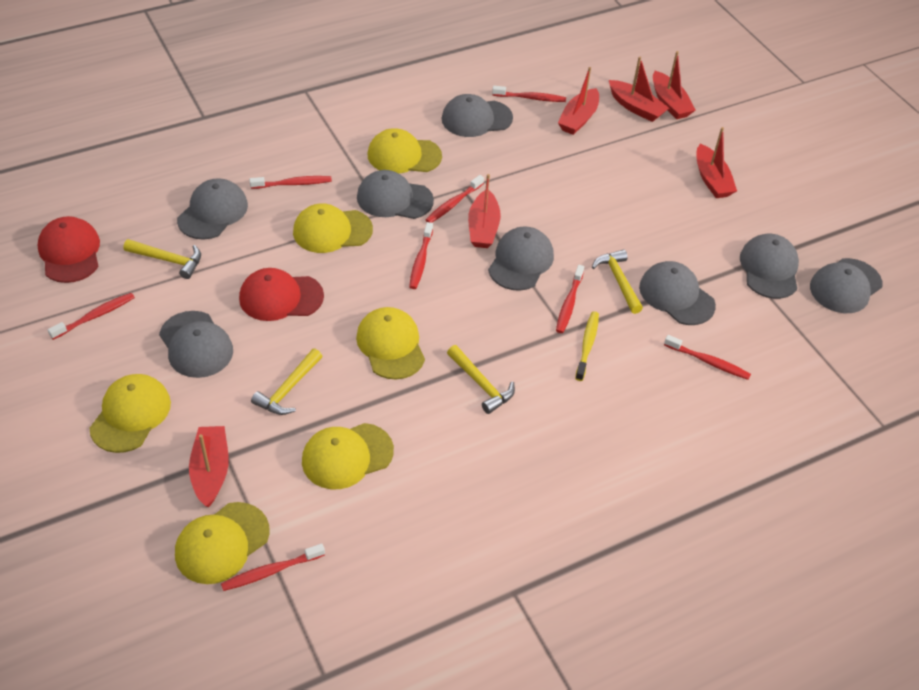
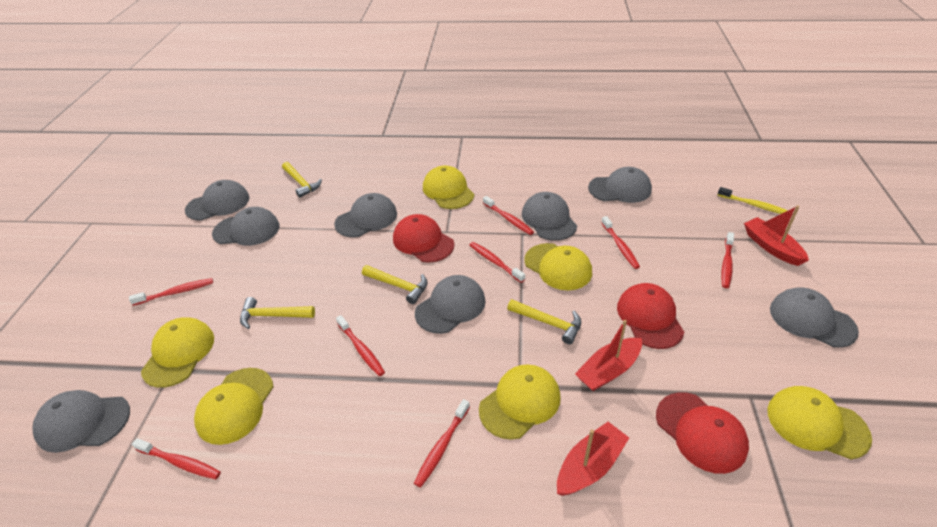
red boat: [189,426,229,507] [468,174,501,248] [558,67,599,135] [609,57,669,122] [653,51,696,119] [697,127,737,198] = 6 -> [557,422,629,496] [575,320,642,391] [744,205,809,266] = 3
red cap: [38,216,100,283] [239,268,324,321] = 2 -> [393,214,454,263] [617,283,684,349] [656,392,749,474] = 3

